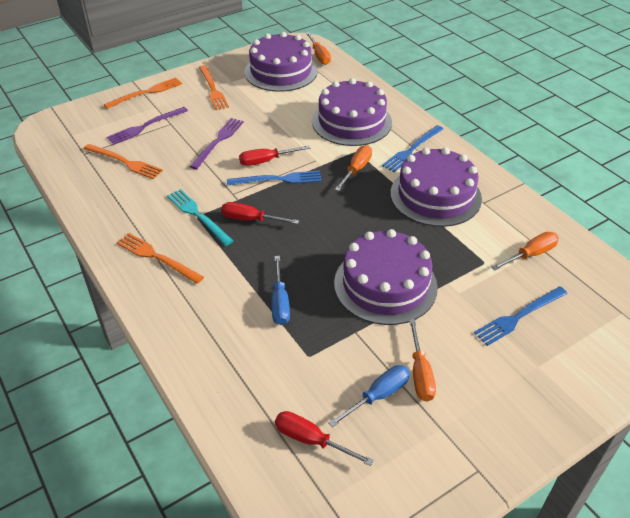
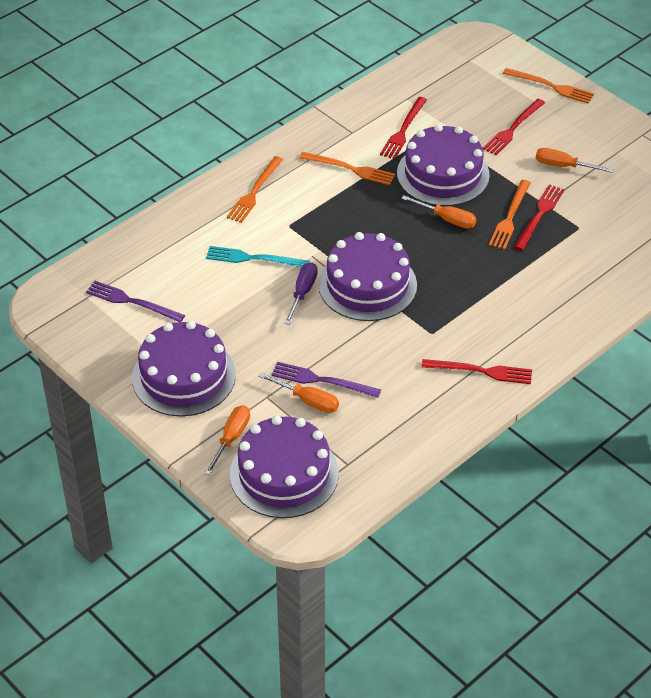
blue fork: [227,171,322,186] [382,125,443,172] [474,287,568,346] = 3 -> none = 0
blue screwdriver: [271,256,290,325] [328,365,410,427] = 2 -> none = 0
purple screwdriver: none = 0 -> [284,262,317,325] = 1
red fork: none = 0 -> [380,97,427,159] [421,359,532,384] [483,99,545,155] [514,184,565,251] = 4
red screwdriver: [221,202,299,224] [239,146,311,166] [275,411,374,466] = 3 -> none = 0

